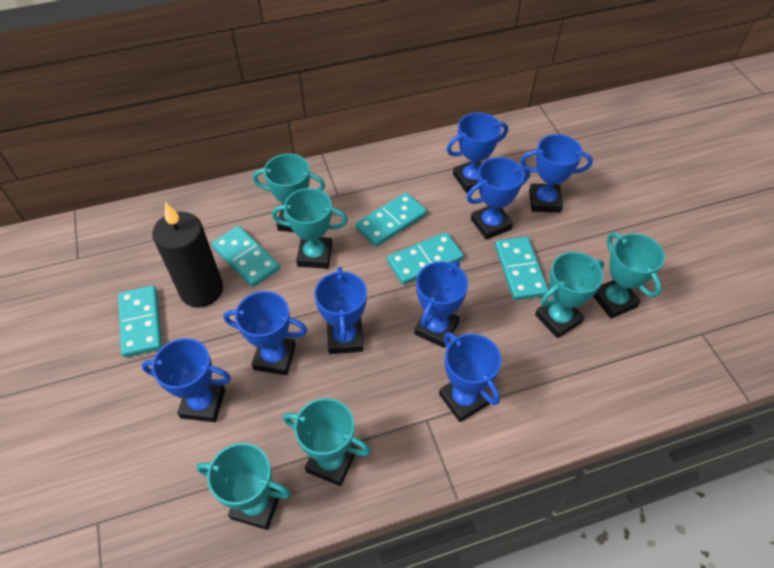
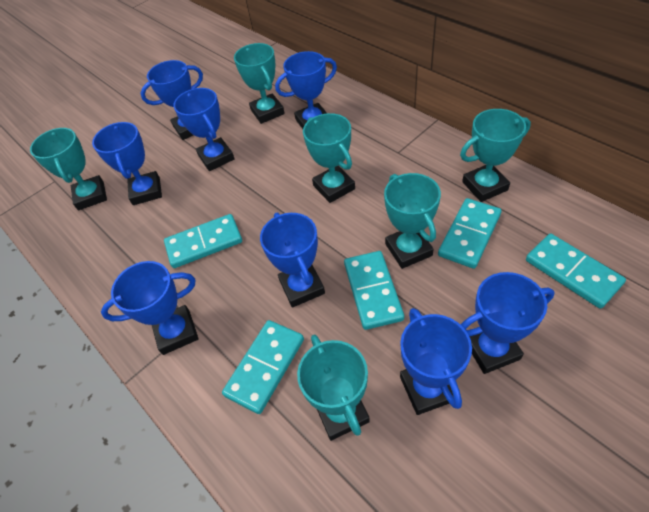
black candle: [152,202,223,307] = 1 -> none = 0

